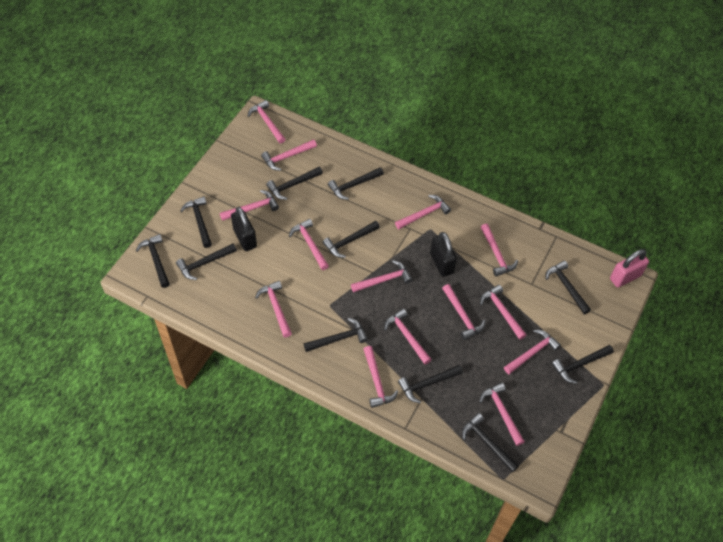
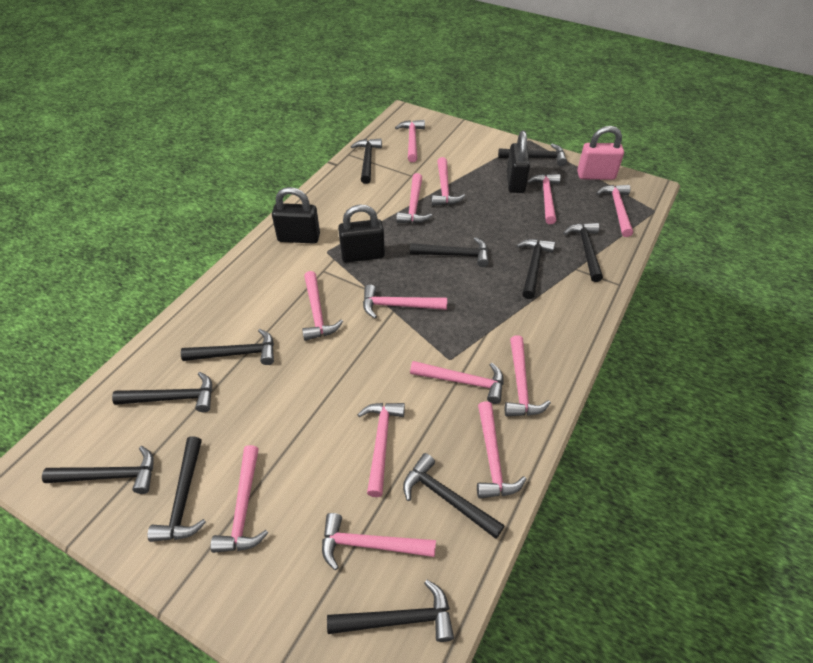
black padlock: [231,207,257,251] [430,232,457,277] = 2 -> [272,187,320,244] [338,205,385,263] [507,131,530,193] = 3
pink hammer: [220,190,279,221] [248,100,285,143] [255,281,292,337] [261,139,317,171] [289,219,329,270] [351,260,412,292] [364,346,399,408] [384,309,432,365] [395,195,451,229] [442,284,485,340] [479,382,525,446] [480,285,526,340] [481,224,518,276] [504,330,561,374] = 14 -> [211,445,268,553] [302,271,343,341] [322,513,436,570] [357,403,405,497] [363,284,447,318] [395,120,425,162] [396,173,432,224] [410,361,503,404] [432,157,465,206] [477,401,526,499] [505,335,551,416] [527,174,561,224] [596,185,633,237] = 13

